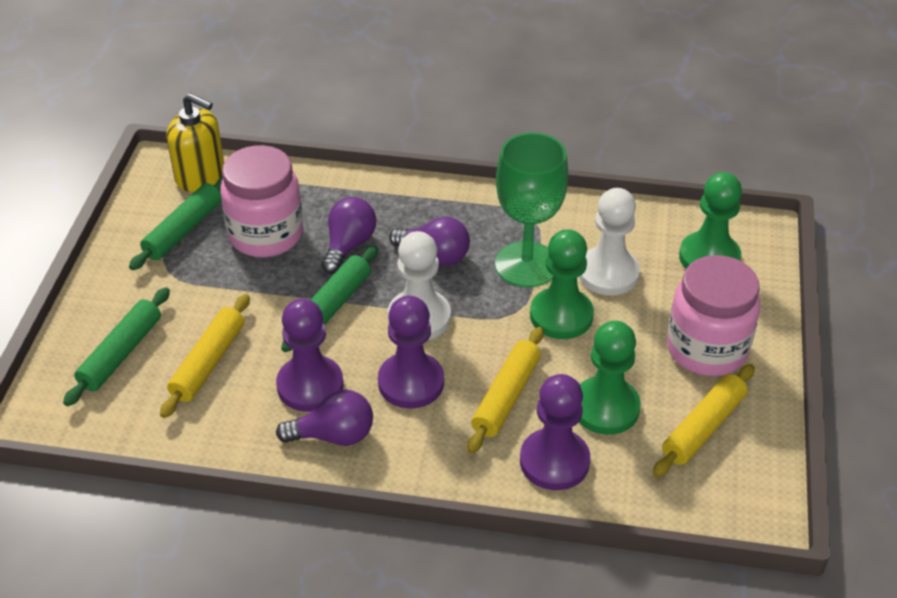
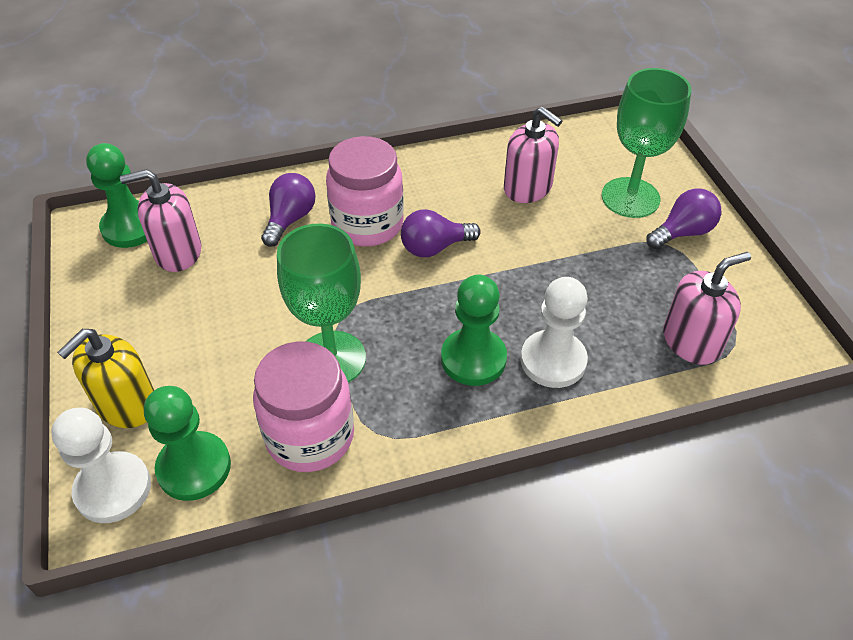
green goblet: [495,132,568,288] = 1 -> [277,224,366,383] [602,68,691,218] = 2
green rolling pin: [63,287,170,406] [129,176,223,270] [281,245,378,352] = 3 -> none = 0
pink soap dispenser: none = 0 -> [120,169,201,272] [504,106,562,203] [663,252,751,365] = 3
purple pawn: [276,299,343,412] [378,296,444,408] [520,374,590,490] = 3 -> none = 0
yellow rolling pin: [160,294,250,418] [467,327,544,454] [653,364,755,477] = 3 -> none = 0

